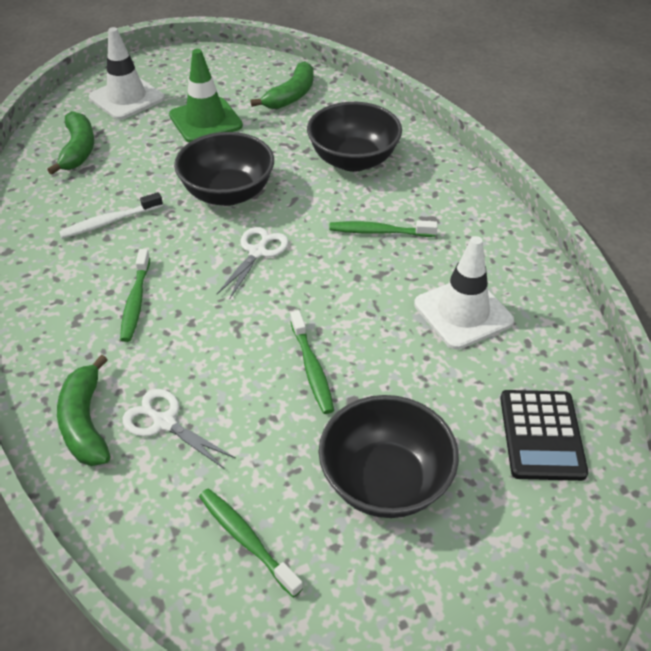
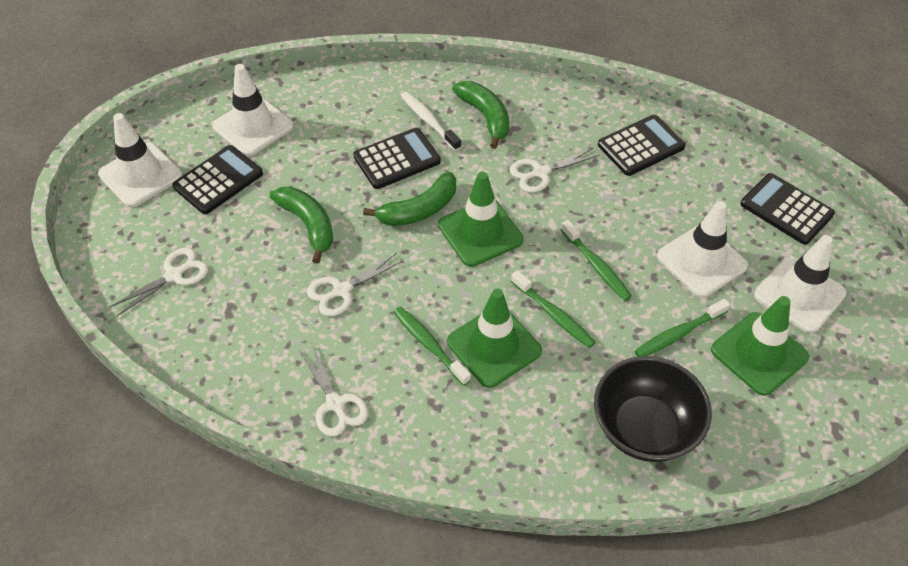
black bowl: [174,132,274,206] [307,102,402,172] [319,395,459,518] = 3 -> [594,356,712,462] = 1
black calculator: [500,390,588,481] = 1 -> [172,145,263,214] [353,128,441,189] [598,115,686,176] [741,173,835,245] = 4
green traffic cone: [169,49,243,142] = 1 -> [438,172,524,267] [447,289,542,388] [711,296,809,396] = 3
white scissors: [122,389,235,469] [217,227,289,300] = 2 -> [109,248,208,317] [299,344,368,437] [307,253,404,316] [510,148,600,193] = 4
white traffic cone: [89,27,164,120] [414,236,514,349] = 2 -> [98,113,182,207] [212,64,294,156] [657,201,748,298] [754,235,847,333] = 4

